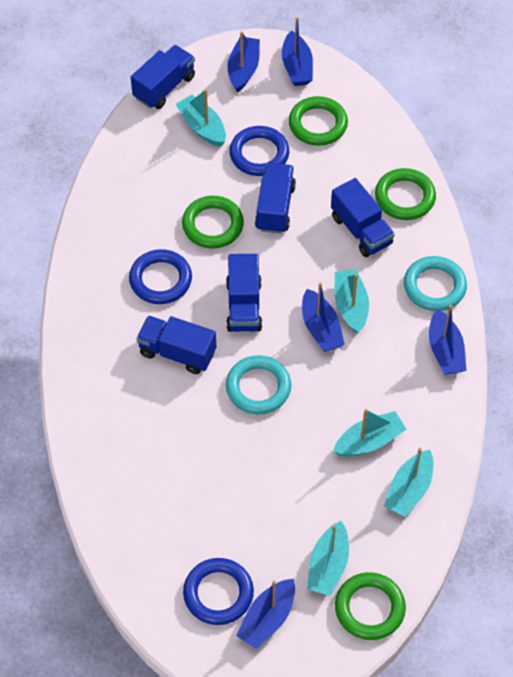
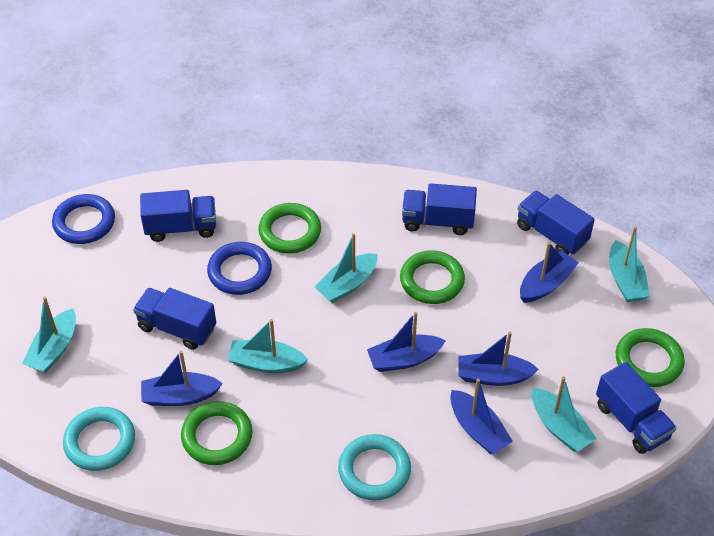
blue ring: [129,249,192,304] [183,558,254,625] [229,126,289,176] = 3 -> [52,194,115,244] [207,242,272,295] = 2

